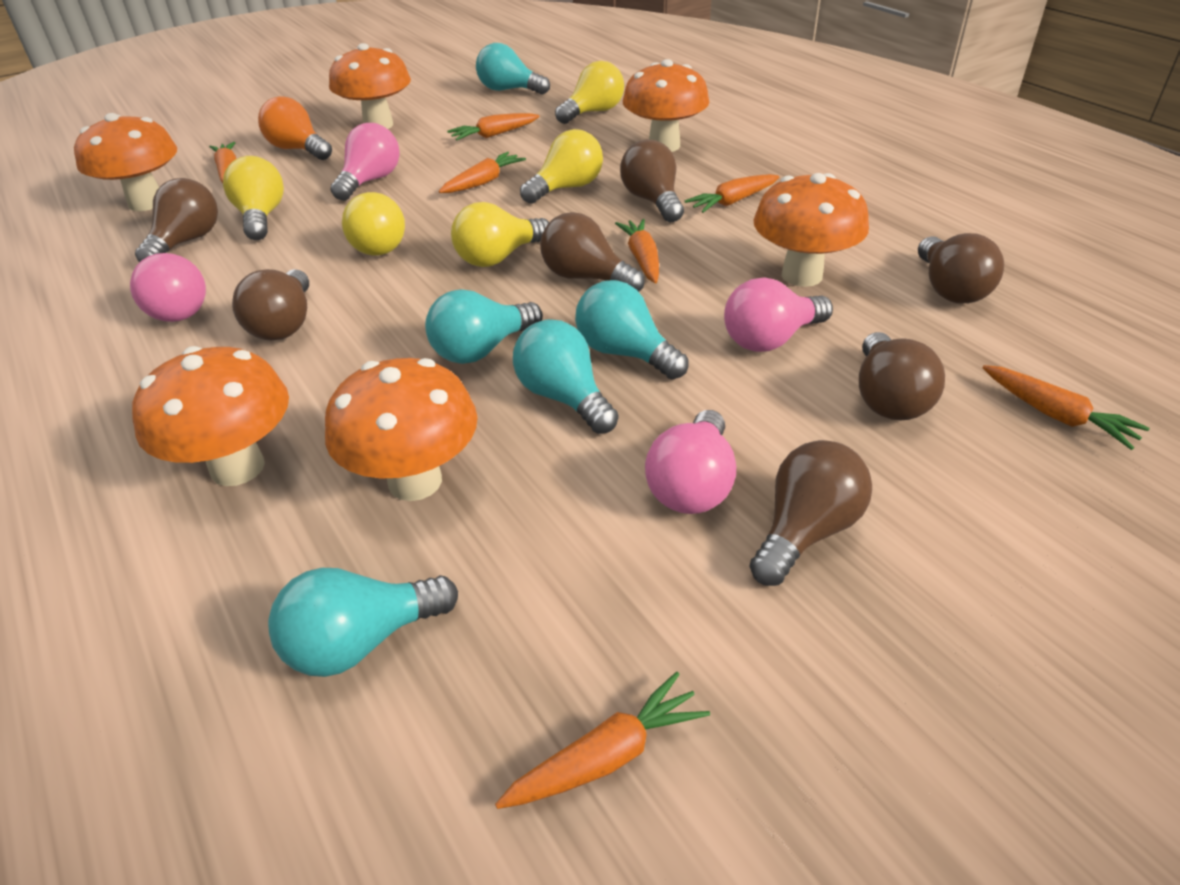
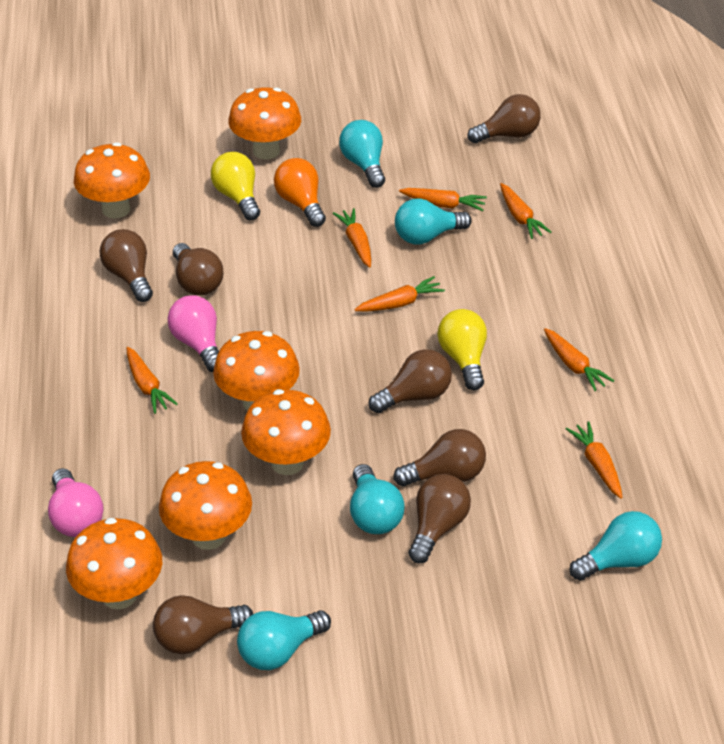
pink light bulb: [130,253,206,322] [330,123,400,201] [645,410,736,514] [724,278,833,352] = 4 -> [48,468,104,537] [168,295,219,372] = 2
yellow light bulb: [223,156,284,240] [342,192,405,256] [451,202,549,267] [520,129,603,204] [555,61,624,124] = 5 -> [211,152,260,220] [438,309,487,390] = 2

